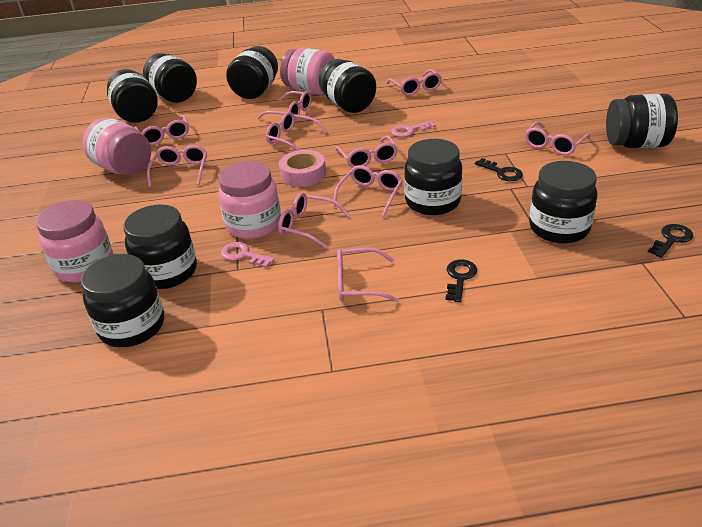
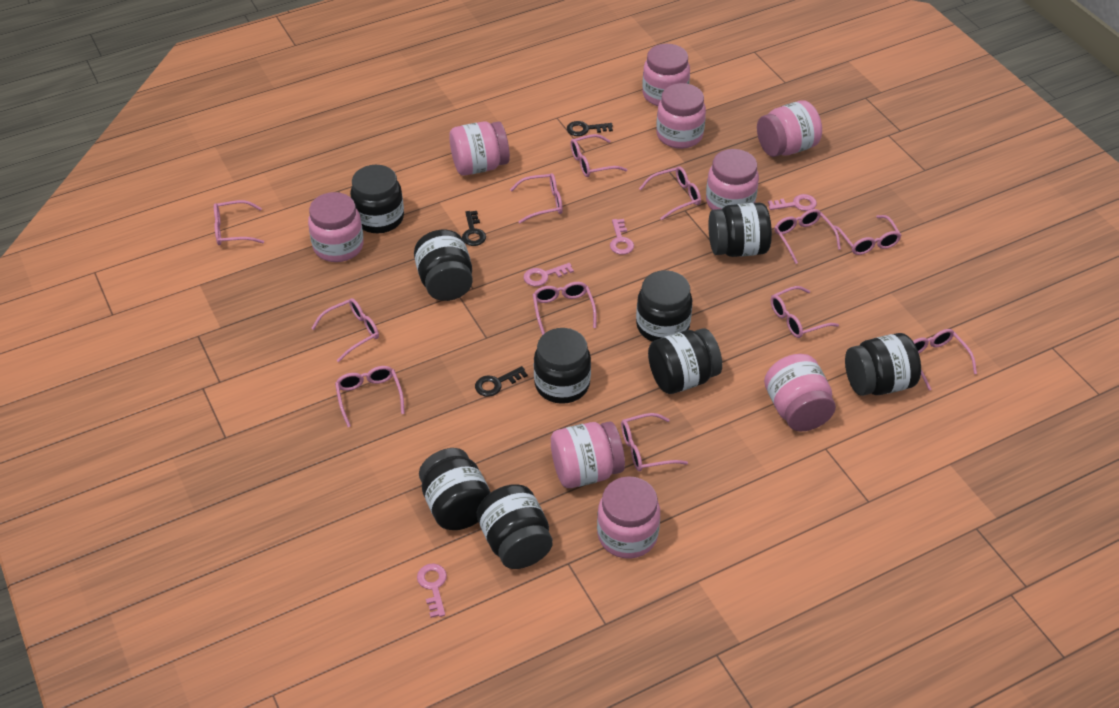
pink glasses: [135,115,189,145] [147,145,207,187] [257,91,312,120] [266,112,328,151] [278,193,350,249] [333,165,403,217] [336,136,398,168] [337,248,399,302] [387,69,442,96] [525,122,590,155] = 10 -> [214,200,264,245] [311,298,379,362] [335,366,405,427] [510,173,563,224] [533,282,597,335] [570,134,628,177] [621,413,688,471] [639,166,701,220] [771,286,839,338] [774,209,841,264] [834,215,902,255] [913,329,977,390] = 12
pink jar: [36,200,113,283] [82,118,151,176] [218,161,281,239] [280,48,335,95] = 4 -> [308,192,364,262] [450,121,510,175] [551,421,625,488] [597,476,660,559] [642,44,690,106] [656,83,706,149] [706,149,759,210] [757,100,822,157] [764,354,836,431] = 9
pink key: [221,242,275,268] [391,120,436,137] = 2 -> [417,563,447,618] [524,263,574,286] [610,219,634,255] [768,194,817,211] = 4
pink tape: [279,150,326,187] = 1 -> none = 0

